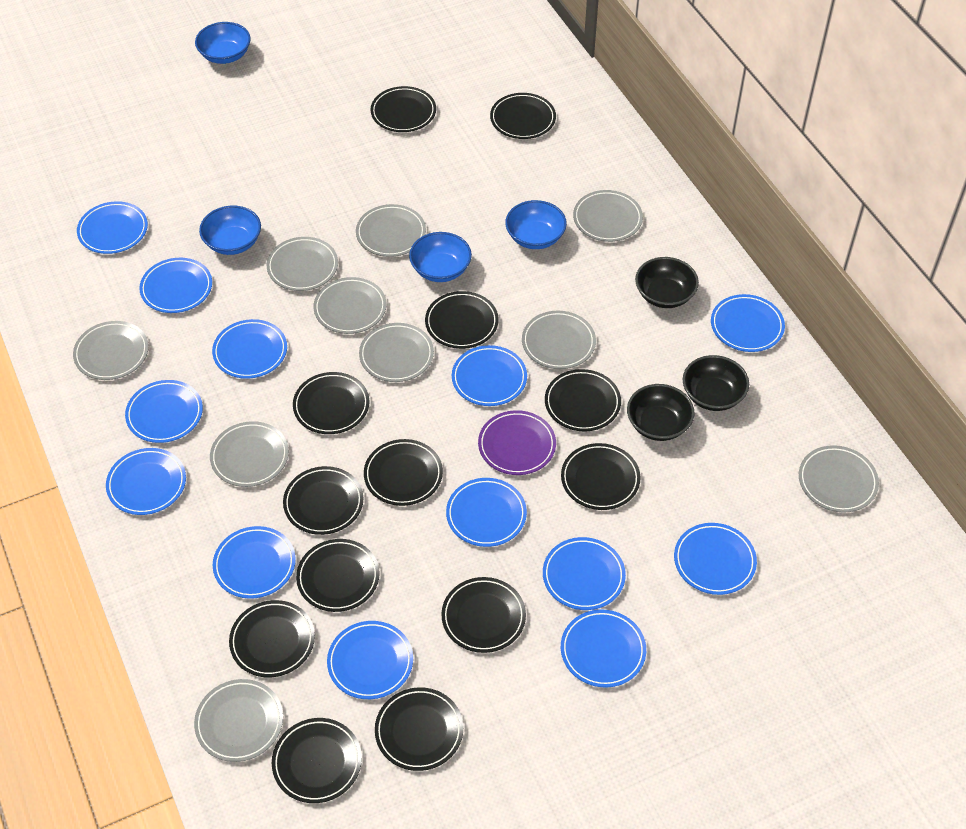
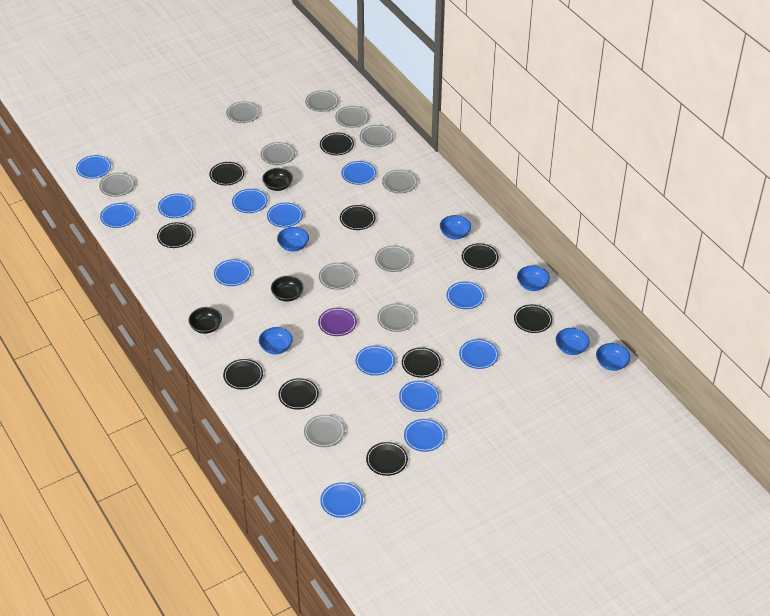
black plate: [229,600,315,677] [272,718,362,803] [283,466,364,535] [293,372,370,434] [296,539,379,612] [364,439,443,506] [371,86,436,132] [375,687,463,771] [425,291,499,349] [441,577,526,653] [490,93,556,139] [545,369,621,431] [561,443,641,510] = 13 -> [157,222,194,248] [209,162,244,185] [223,359,263,390] [278,378,319,410] [320,133,354,155] [340,205,376,230] [366,442,408,476] [402,347,441,378] [462,243,499,270] [514,304,552,333] = 10
blue bowl: [195,22,251,64] [199,206,261,255] [409,232,472,282] [505,200,567,249] = 4 -> [259,327,293,354] [277,227,309,252] [440,215,471,239] [517,265,550,291] [556,328,590,355] [596,343,630,371] = 6
grey plate: [73,321,149,380] [194,679,283,762] [210,421,289,487] [267,237,338,291] [313,277,386,334] [356,204,426,257] [359,323,434,382] [522,311,596,369] [573,190,643,242] [799,445,879,513] = 10 -> [99,173,135,197] [226,101,260,123] [261,142,295,165] [304,415,345,447] [305,90,338,112] [319,262,356,290] [335,106,369,128] [360,125,394,147] [375,245,412,272] [377,303,416,332] [382,169,417,193] = 11

